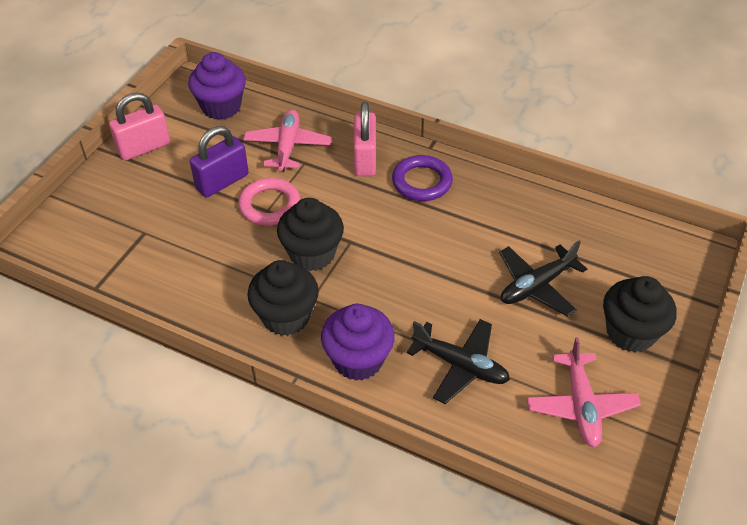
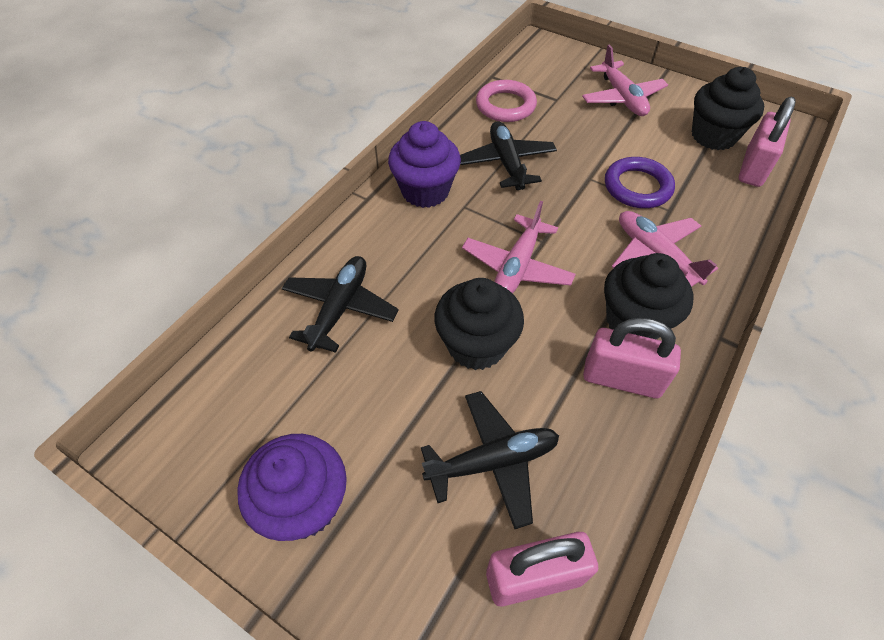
black plane: [407,319,510,404] [499,240,587,316] = 2 -> [282,256,399,353] [421,391,559,529] [460,121,557,190] = 3
pink padlock: [109,93,170,160] [354,102,376,176] = 2 -> [486,532,598,607] [583,318,681,398] [739,97,796,187] = 3
pink plane: [243,110,331,171] [527,337,641,447] = 2 -> [462,201,576,294] [582,45,668,116] [612,211,718,287] = 3
purple padlock: [190,126,249,197] = 1 -> none = 0

